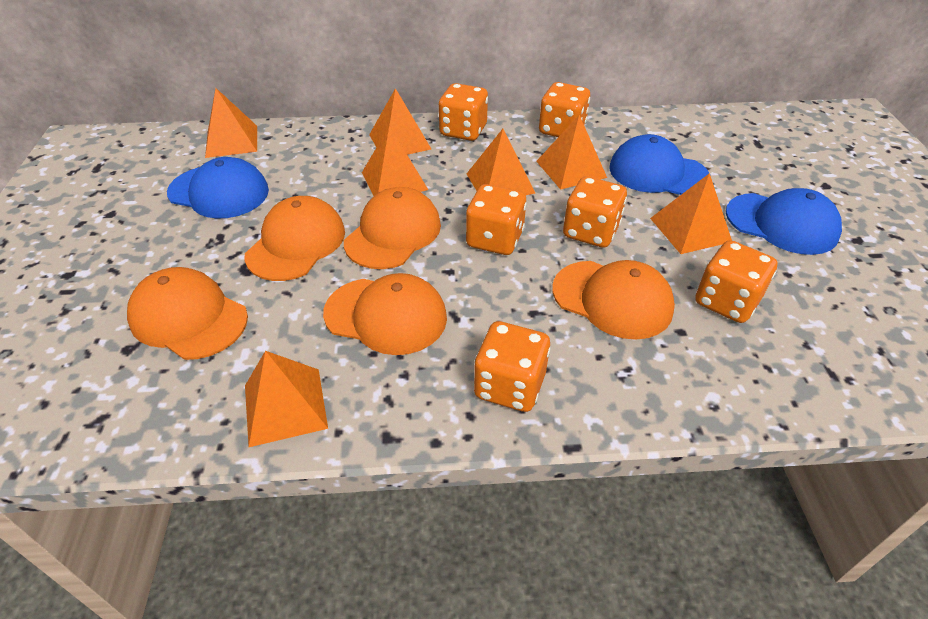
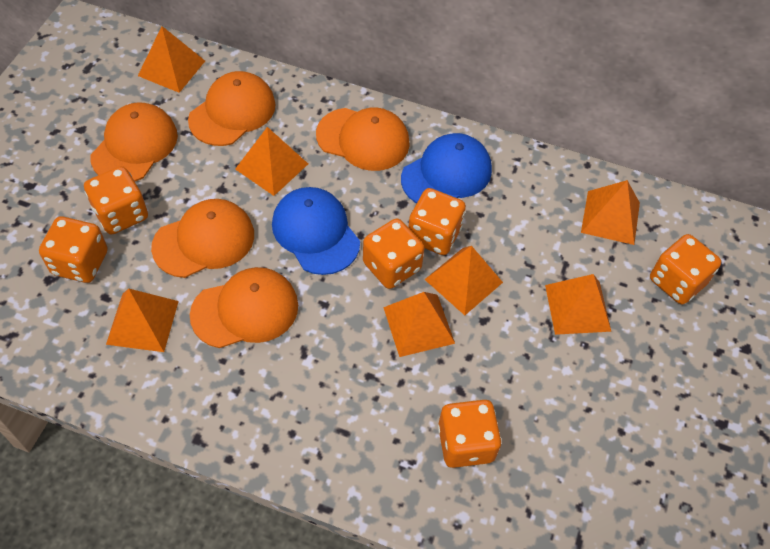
blue cap: [167,157,269,219] [609,134,709,195] [726,188,842,255] = 3 -> [272,187,360,275] [401,133,492,203] = 2

